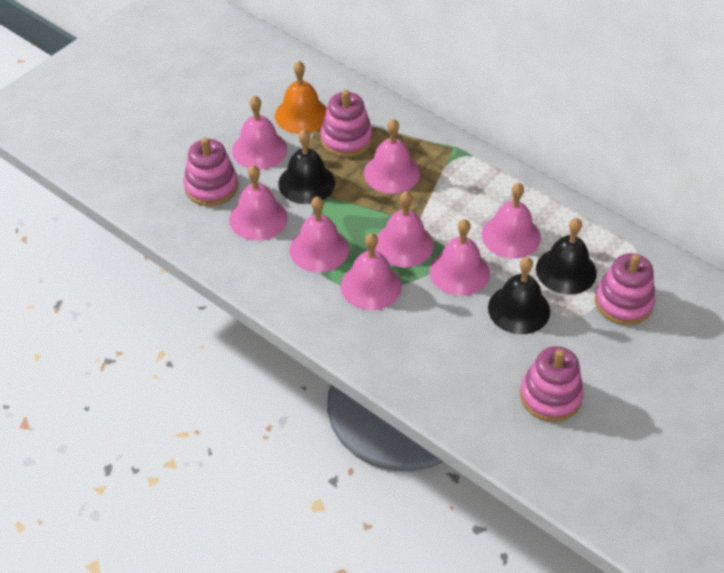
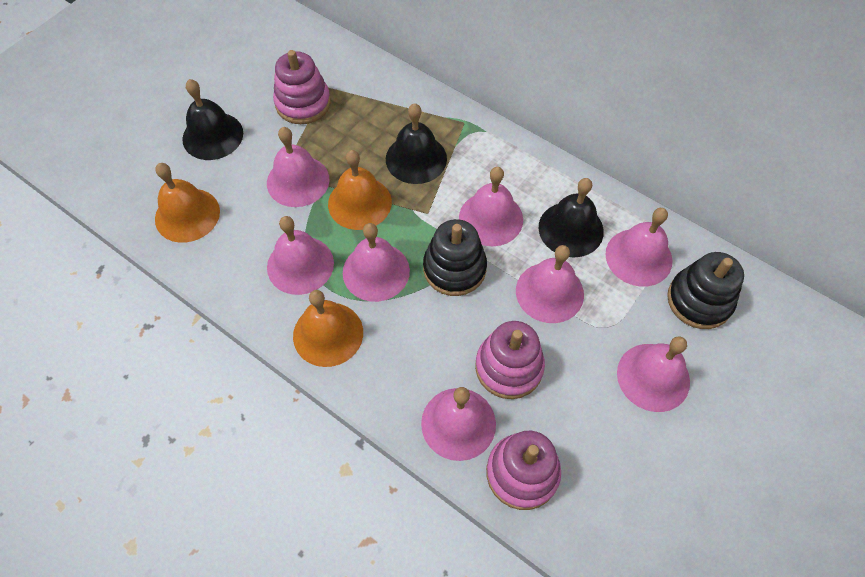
black stacking toy: none = 0 -> [423,219,487,296] [667,252,744,329] = 2
orange bell: [275,61,327,134] = 1 -> [155,163,220,243] [293,290,363,367] [328,150,392,230] = 3
pink stacking toy: [183,137,238,206] [320,90,373,157] [520,346,584,422] [595,253,655,325] = 4 -> [273,50,331,124] [475,321,545,399] [486,431,561,510] = 3

